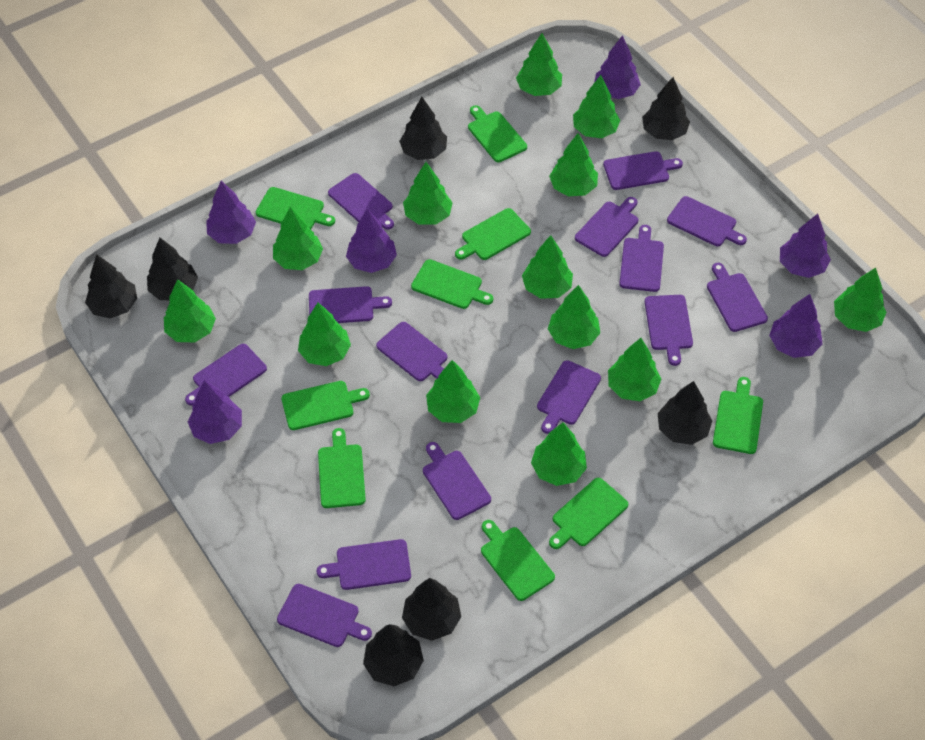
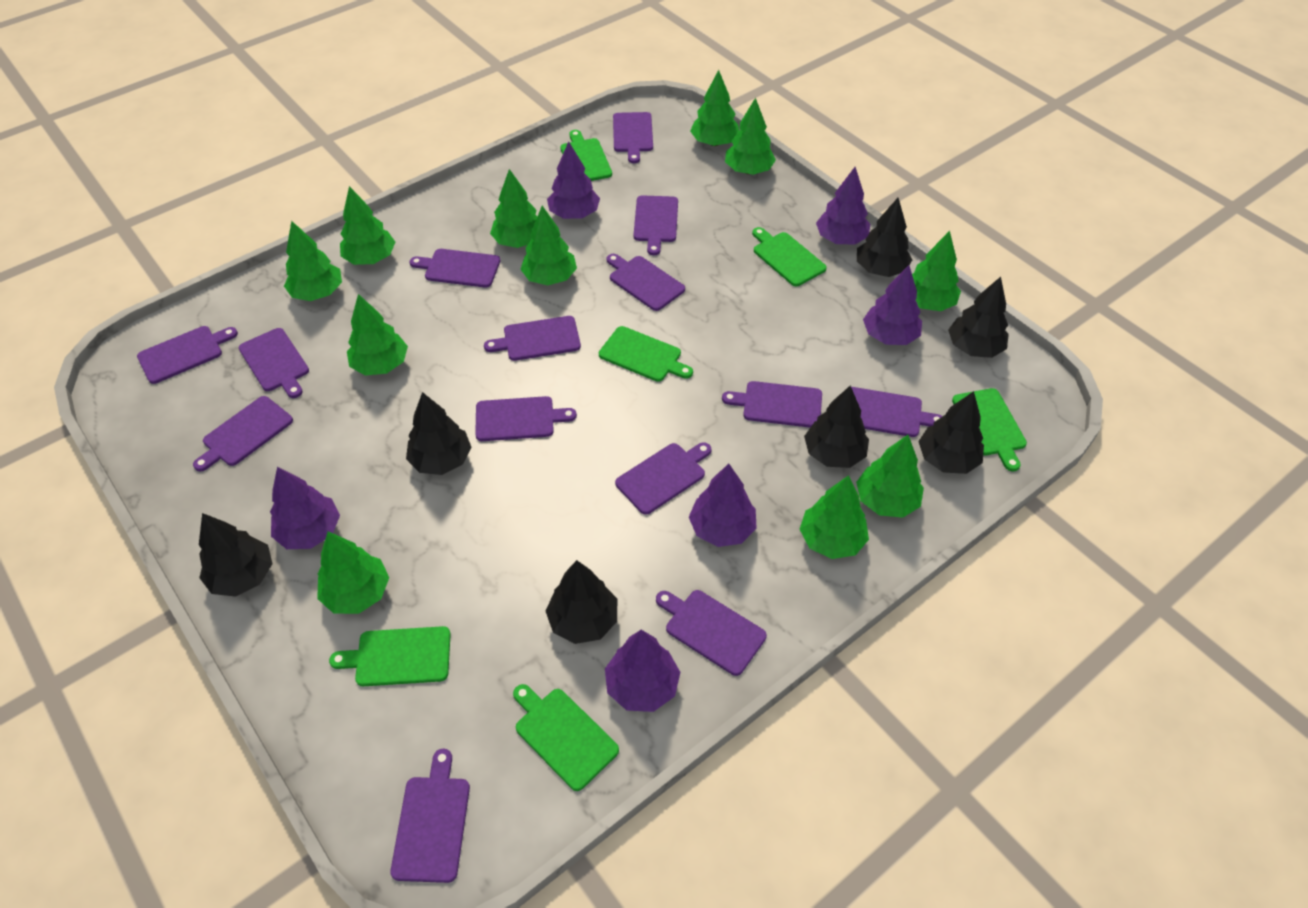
green cutting board: [256,187,335,229] [281,381,370,430] [318,428,366,508] [411,259,493,309] [455,208,531,260] [468,105,527,162] [481,520,555,601] [549,478,628,549] [713,377,763,454] = 9 -> [329,626,451,686] [513,684,619,791] [560,130,612,181] [599,326,693,382] [752,227,827,286] [952,388,1027,471] = 6
green tree: [164,279,216,342] [273,207,323,270] [298,303,351,366] [403,162,453,225] [426,360,480,423] [516,33,562,96] [522,235,573,299] [531,423,587,486] [548,285,600,349] [549,133,598,196] [573,75,620,138] [608,338,661,401] [834,268,886,332] = 13 -> [284,221,342,301] [317,531,389,614] [340,186,395,265] [347,294,408,376] [490,169,537,248] [520,206,577,285] [690,70,739,146] [725,98,776,175] [799,475,869,559] [856,435,924,518] [912,231,961,311] = 11

